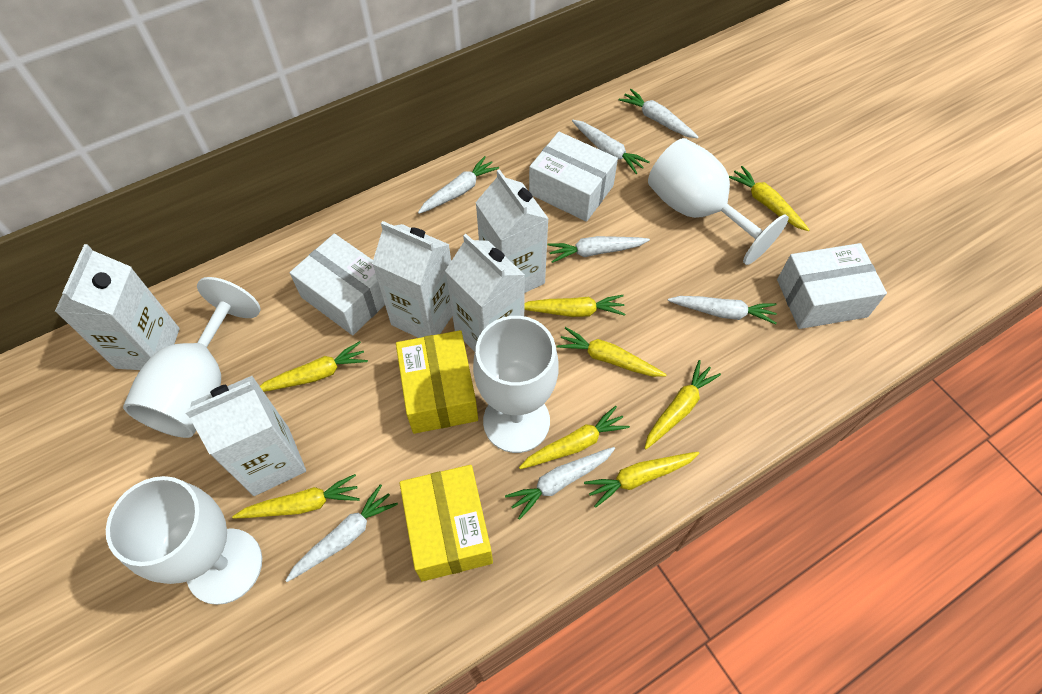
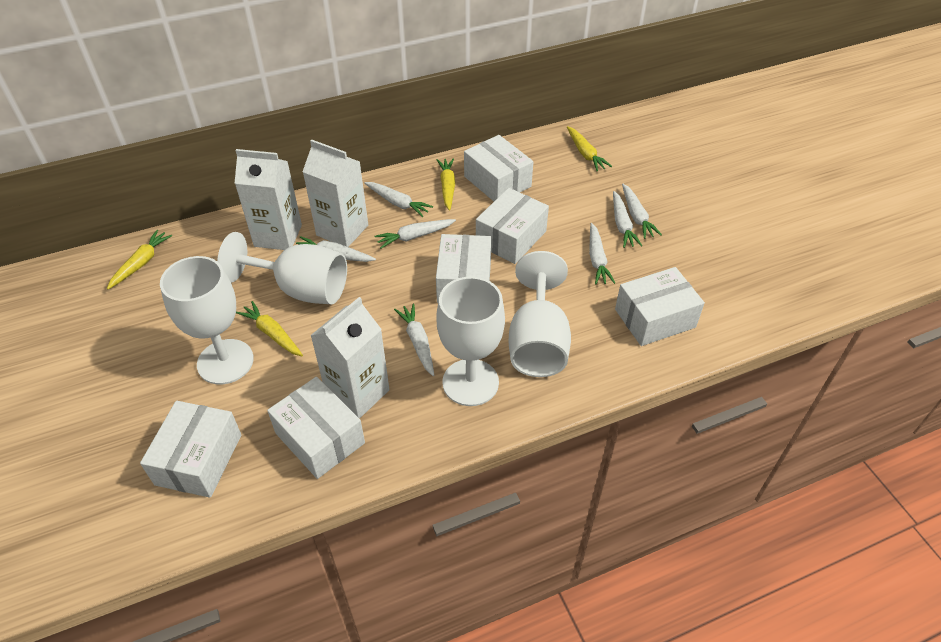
white box: [289,234,385,335] [529,132,618,222] [777,243,887,329] = 3 -> [140,401,241,498] [267,377,365,479] [436,234,492,303] [464,135,533,201] [476,188,549,264] [615,267,705,346] = 6
white carton: [55,244,180,370] [184,376,306,496] [372,221,452,338] [445,234,525,352] [475,169,549,293] = 5 -> [235,149,302,250] [303,140,368,247] [310,297,390,419] = 3
yellow box: [396,330,478,434] [400,465,493,581] = 2 -> none = 0
yellow carrot: [232,474,360,519] [260,341,368,392] [519,406,630,469] [524,295,626,317] [557,327,667,377] [584,452,700,508] [644,360,721,449] [729,166,809,231] = 8 -> [107,230,172,289] [236,301,303,356] [437,158,455,211] [567,126,612,171] = 4

